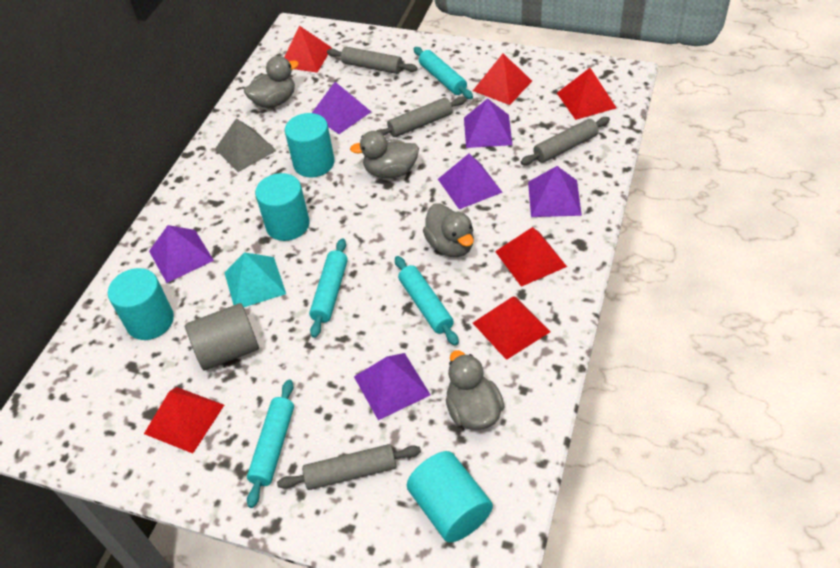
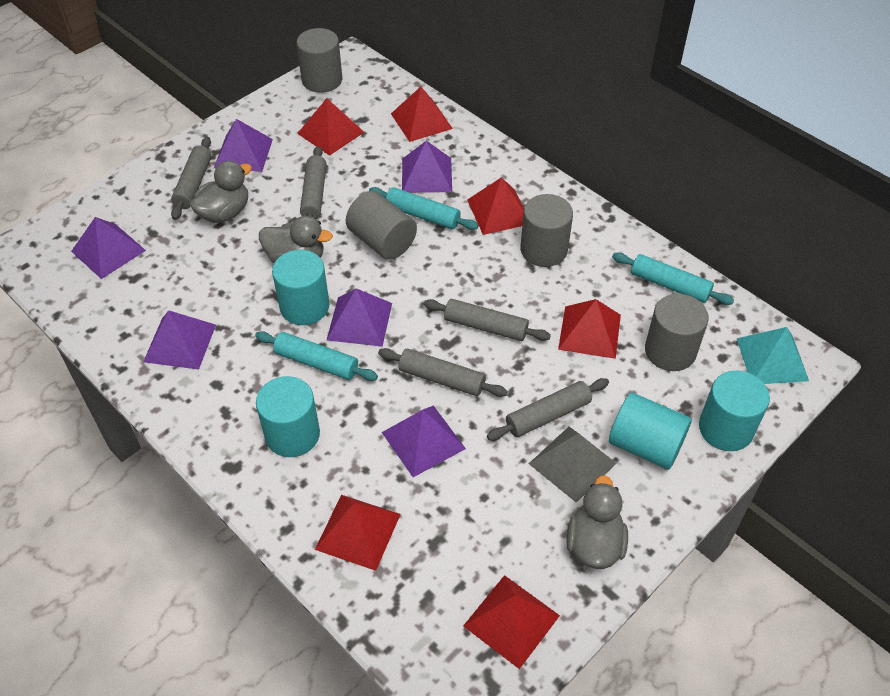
grey cylinder: [185,303,259,370] = 1 -> [296,28,342,93] [346,191,417,260] [520,194,573,267] [645,294,709,371] = 4
grey duck: [244,56,299,108] [350,131,419,178] [423,203,474,257] [446,350,505,430] = 4 -> [190,161,252,223] [259,216,333,263] [566,475,628,569] = 3
grey rolling pin: [277,444,421,490] [327,47,418,74] [376,96,466,137] [521,117,610,165] = 4 -> [171,137,211,220] [300,146,327,219] [378,348,507,397] [424,299,551,341] [487,378,609,440] = 5
turquoise rolling pin: [247,379,294,508] [309,238,348,338] [395,256,459,346] [414,47,473,99] = 4 -> [255,331,378,381] [369,187,478,230] [612,252,734,305] = 3

